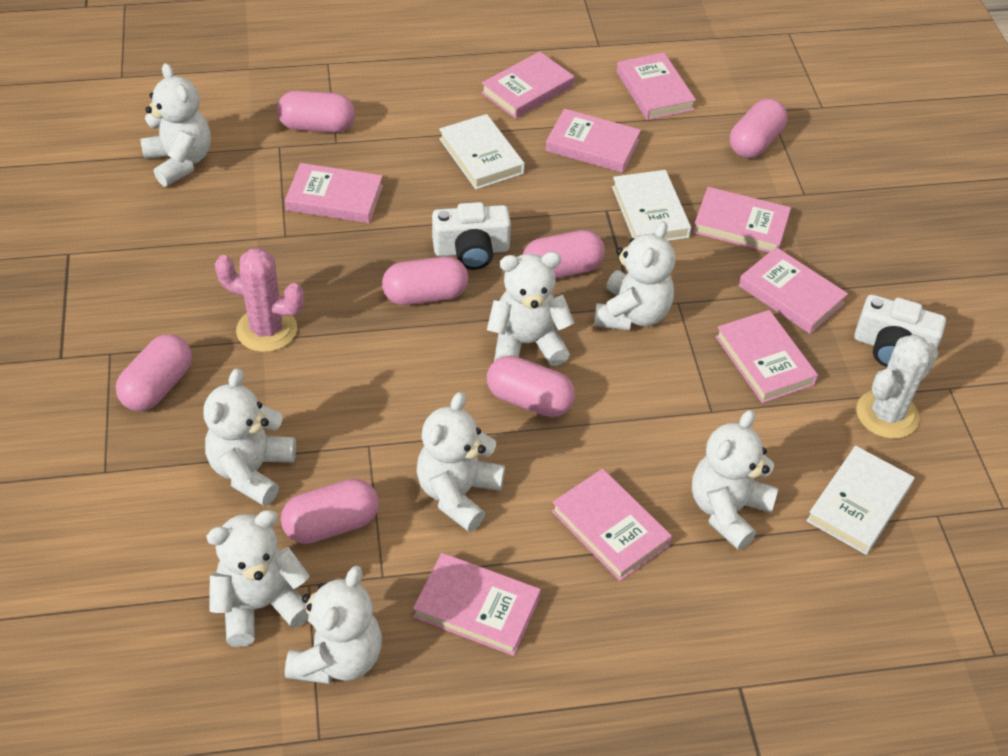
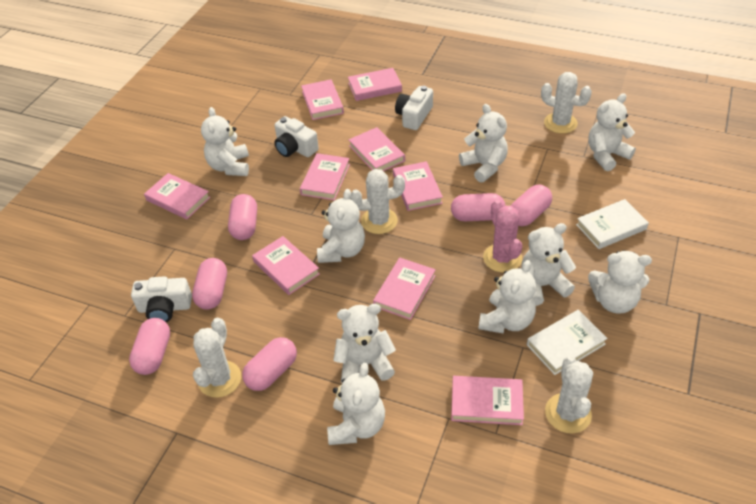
pink capsule: [116,334,192,411] [277,91,355,133] [281,479,379,544] [382,257,468,305] [487,356,575,417] [523,230,605,279] [730,99,787,158] = 7 -> [129,318,170,375] [192,258,227,310] [228,194,257,240] [242,337,297,391] [451,193,505,221] [511,185,552,226] = 6
white book: [439,114,525,189] [612,170,691,241] [806,446,914,555] = 3 -> [527,310,608,375] [576,199,649,249] = 2
white cactus: [856,334,939,439] = 1 -> [193,318,241,398] [350,169,405,234] [541,72,592,134] [545,356,593,434] = 4
white camera: [432,202,511,270] [854,295,946,367] = 2 -> [131,276,192,323] [274,116,319,157] [395,86,433,130] = 3
white teddy bear: [140,63,211,187] [204,368,296,506] [206,510,310,647] [285,566,382,684] [417,392,505,532] [487,252,574,366] [594,221,675,331] [692,410,778,550] = 8 -> [201,107,249,176] [317,189,365,263] [327,363,385,445] [333,304,396,383] [459,104,508,183] [478,260,536,334] [521,223,576,306] [588,93,636,171] [588,250,652,314] = 9

